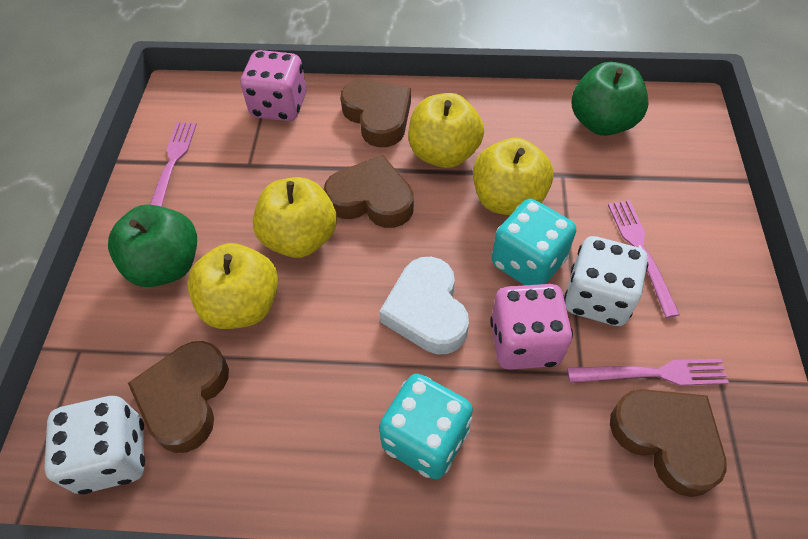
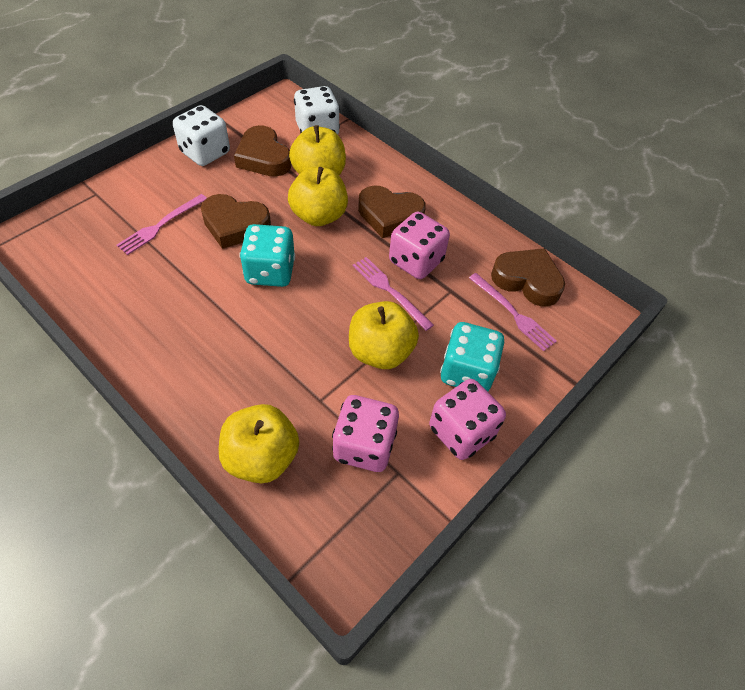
green apple: [108,205,197,287] [572,62,649,136] = 2 -> none = 0
pink dice: [240,50,306,121] [490,284,573,370] = 2 -> [332,395,399,472] [389,212,450,279] [429,379,506,460] = 3
white heart: [379,257,469,355] = 1 -> none = 0

